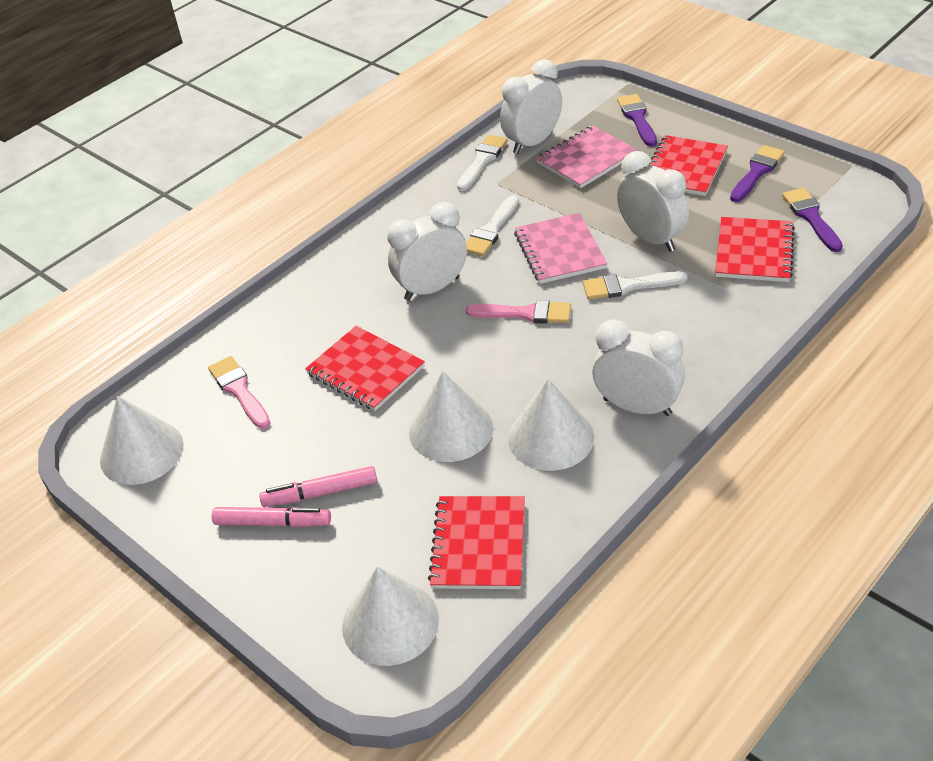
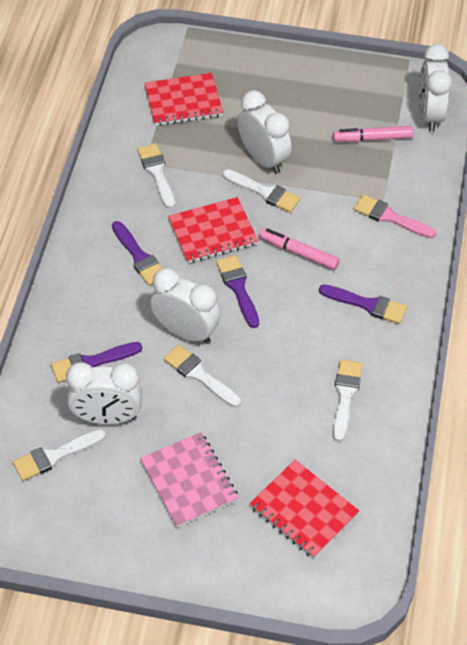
pink brush: [208,356,270,429] [466,300,571,324] = 2 -> [354,195,436,238] = 1
pink notebook: [514,213,607,284] [536,125,638,188] = 2 -> [140,432,239,527] = 1
purple brush: [617,94,657,147] [730,145,785,202] [782,188,843,252] = 3 -> [51,342,142,383] [112,221,162,286] [216,255,259,328] [319,284,407,324] = 4
red notebook: [305,326,425,411] [428,496,525,589] [647,135,728,196] [715,217,795,282] = 4 -> [144,73,223,126] [168,197,258,263] [250,460,359,558] = 3
white brush: [457,135,508,191] [466,195,519,256] [583,271,688,300] = 3 -> [13,429,106,481] [137,144,175,209] [164,345,241,407] [222,169,301,213] [333,359,363,442] = 5
white cone: [100,396,184,485] [342,567,439,666] [409,371,493,462] [508,379,594,471] = 4 -> none = 0

